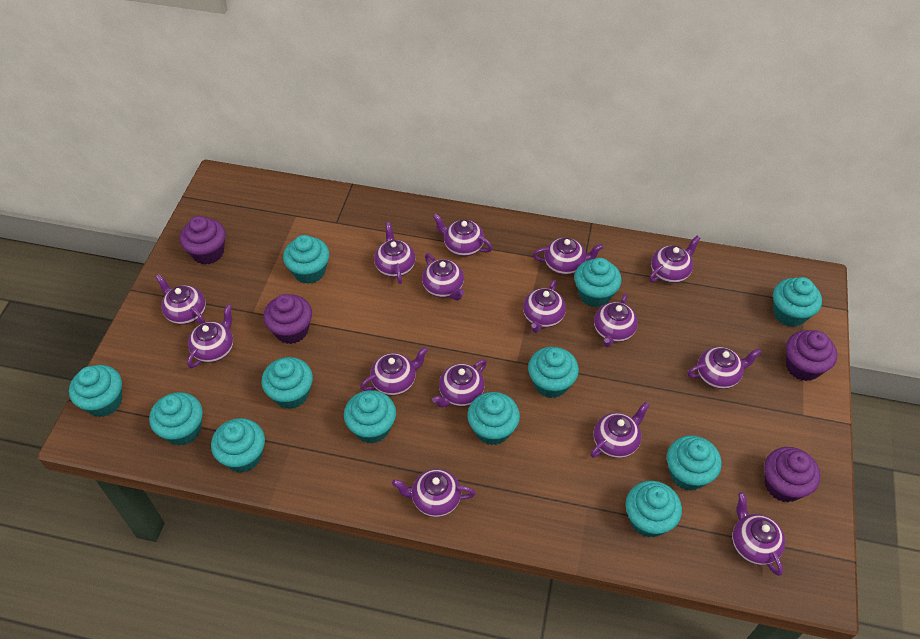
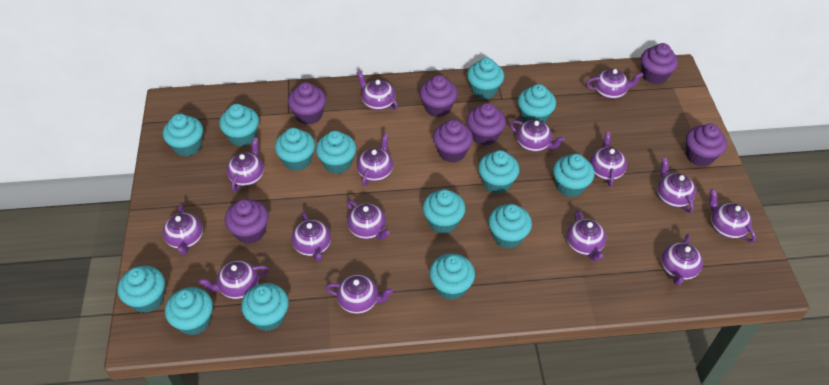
purple cupcake: [180,216,226,265] [263,294,312,344] [764,447,820,502] [786,330,837,381] = 4 -> [225,199,268,244] [288,82,326,125] [420,75,458,117] [433,120,473,163] [467,103,506,146] [641,43,678,84] [686,124,727,167] = 7
turquoise cupcake: [69,365,122,417] [149,392,203,445] [211,418,265,473] [261,357,313,409] [283,235,329,284] [344,390,396,444] [467,392,520,445] [528,347,579,398] [574,258,622,307] [626,481,682,538] [667,435,722,491] [773,277,822,327] = 12 -> [117,265,165,313] [163,114,203,157] [165,287,213,335] [219,104,259,147] [241,283,289,331] [275,128,315,171] [316,131,356,174] [423,189,466,234] [429,253,475,300] [467,58,504,99] [478,150,519,194] [488,204,532,249] [518,84,556,123] [553,154,595,197] = 14

